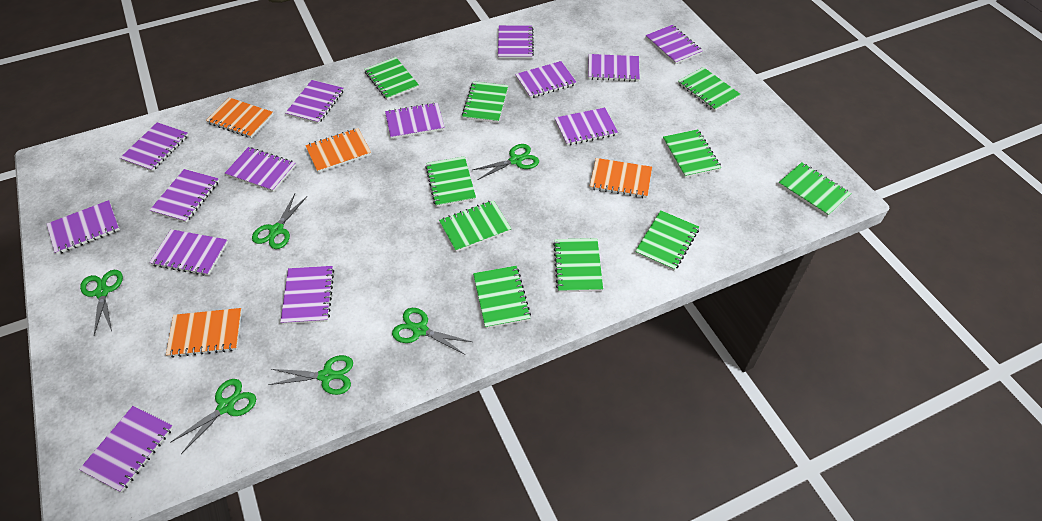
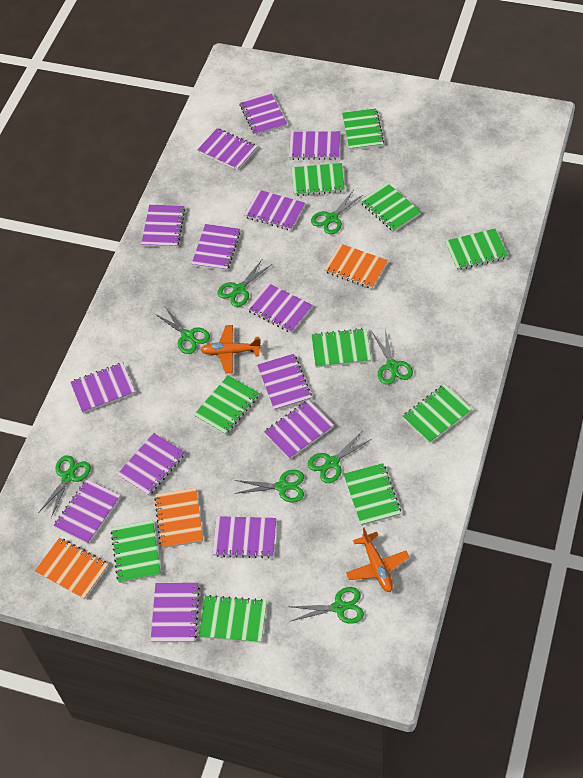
green scissors: [80,270,123,335] [170,379,256,454] [252,194,307,249] [269,355,353,395] [392,308,472,355] [472,144,539,180] = 6 -> [39,455,91,518] [155,307,210,354] [217,260,272,307] [234,470,304,503] [289,587,364,624] [308,430,372,483] [311,191,363,234] [372,330,413,385] = 8
orange notebook: [166,308,242,358] [206,97,273,138] [305,128,371,173] [589,158,652,198] = 4 -> [35,538,109,599] [154,488,203,548] [324,243,388,289] = 3
orange plane: none = 0 -> [200,325,262,373] [346,528,409,592] = 2

